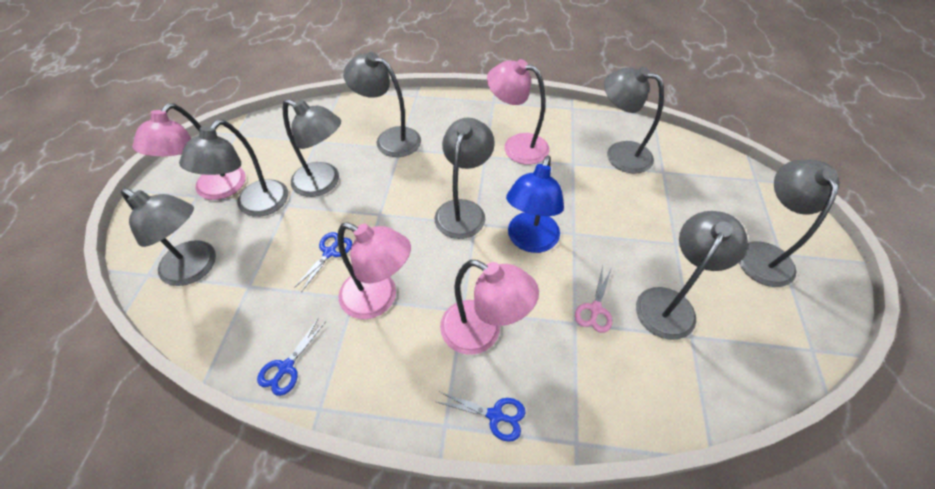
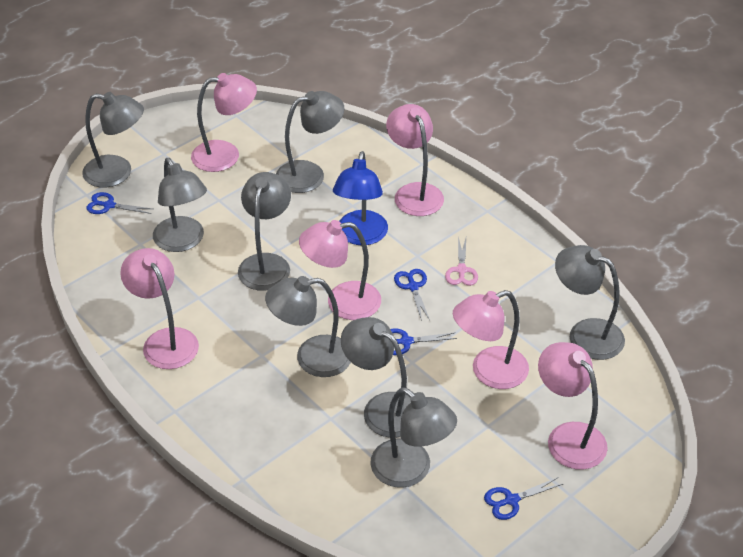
blue scissors: [257,318,325,396] [294,232,352,292] [437,392,526,442] = 3 -> [86,192,153,214] [390,329,457,355] [394,269,430,321] [484,477,563,520] = 4
pink lamp: [132,103,246,200] [337,222,411,319] [440,260,539,355] [487,59,549,165] = 4 -> [120,248,199,369] [191,73,257,172] [299,220,381,320] [386,104,444,216] [453,290,529,389] [538,342,608,470] = 6

